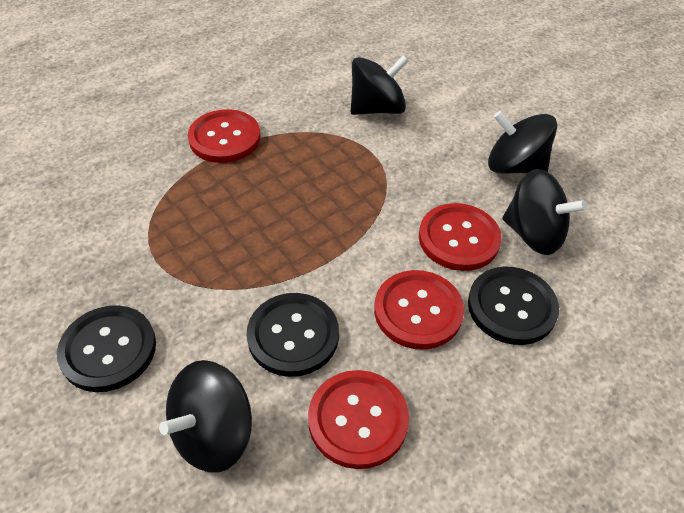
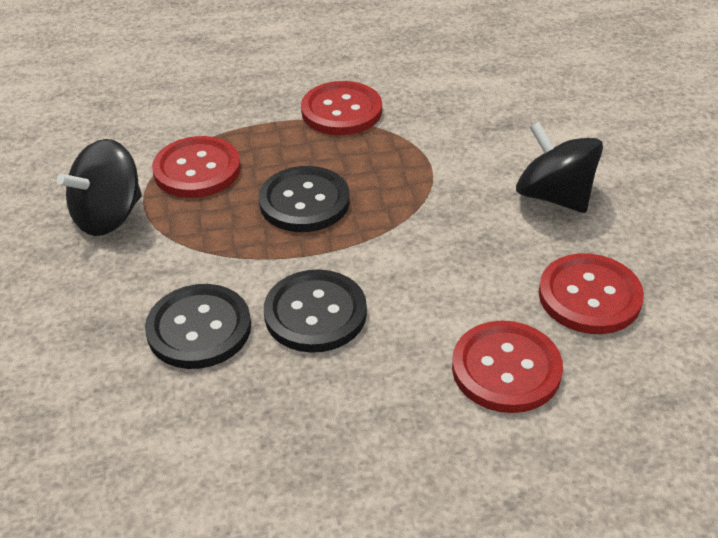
black spinning top: [159,360,252,473] [351,55,409,115] [488,111,557,174] [502,169,587,255] = 4 -> [57,139,142,236] [516,122,603,213] = 2

